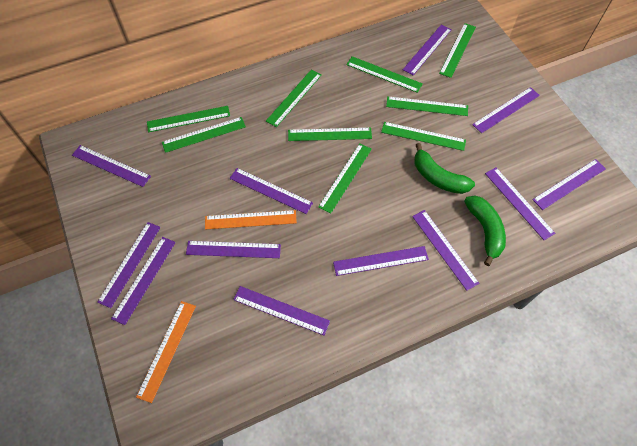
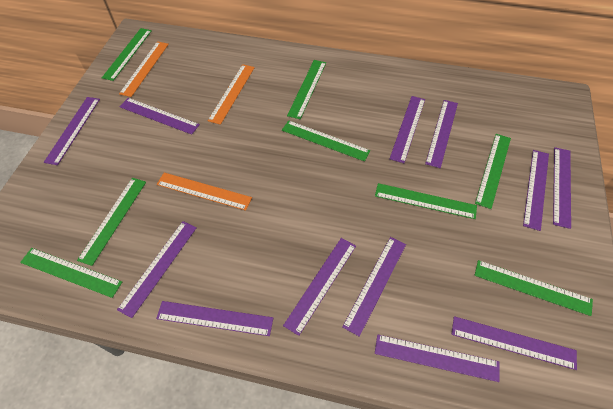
green banana: [414,143,475,194] [464,196,506,266] = 2 -> none = 0
green ruler: [147,106,230,132] [162,117,246,153] [266,69,322,127] [288,127,372,141] [318,144,372,214] [346,56,423,93] [381,122,466,151] [386,96,468,116] [439,23,476,78] = 9 -> [20,248,122,298] [77,178,146,266] [102,28,152,81] [282,120,370,161] [287,60,326,119] [375,183,477,219] [475,134,511,209] [475,260,593,316] = 8
orange ruler: [136,301,196,403] [205,210,297,229] = 2 -> [119,41,169,97] [157,173,252,211] [208,64,255,125] = 3

